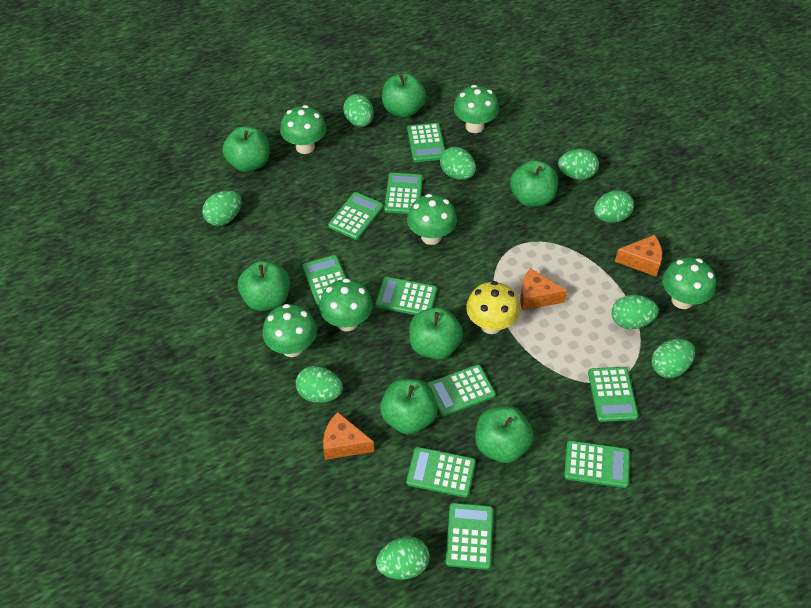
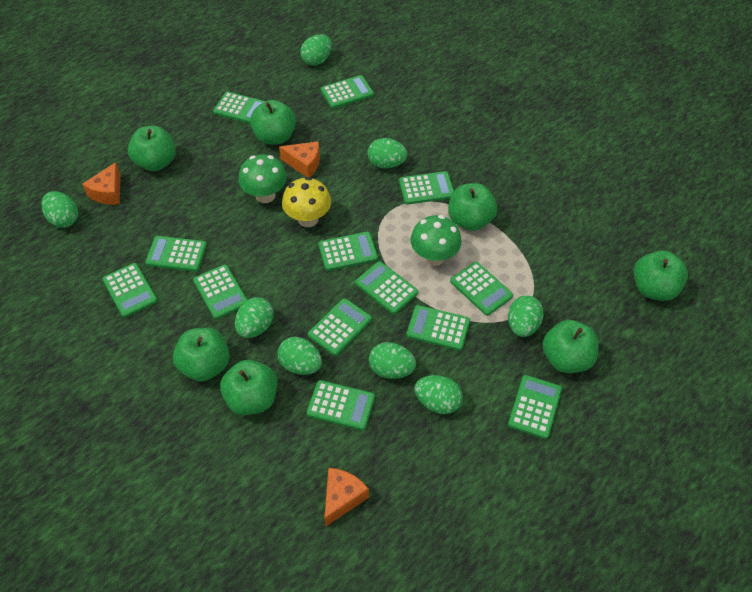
green calculator: [302,255,346,307] [328,192,383,240] [376,277,437,315] [384,173,423,214] [406,447,476,498] [407,123,445,162] [427,365,496,416] [446,503,493,570] [564,440,630,488] [588,367,638,422] = 10 -> [102,263,158,318] [145,236,207,272] [193,264,247,319] [213,92,266,124] [306,380,375,430] [308,298,372,356] [318,232,378,271] [321,75,374,109] [355,261,418,314] [399,171,454,205] [406,305,470,351] [450,262,513,316] [508,375,562,439] = 13
green egg: [202,191,242,226] [296,366,343,403] [343,94,374,127] [376,537,430,580] [440,147,476,180] [558,149,599,180] [594,190,634,223] [612,295,659,329] [651,339,695,378] = 9 -> [41,191,78,228] [235,297,274,338] [277,337,322,375] [300,34,332,66] [368,138,407,169] [369,342,416,379] [414,375,463,414] [508,296,544,337] = 8
green mushroom: [262,304,317,357] [280,105,326,154] [319,278,373,331] [407,194,457,245] [454,85,499,133] [662,258,716,309] = 6 -> [239,154,287,203] [410,215,462,266] = 2

